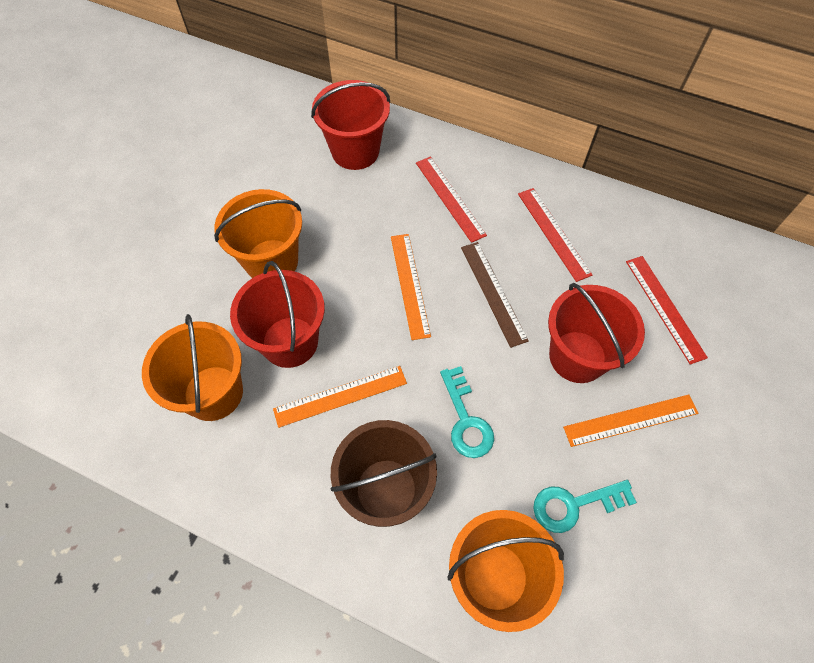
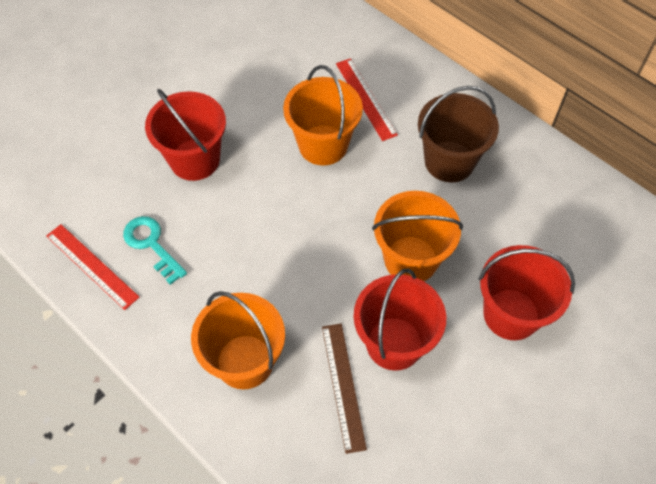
orange ruler: [273,366,407,428] [391,234,431,340] [563,394,698,447] = 3 -> none = 0
red ruler: [416,157,487,243] [518,188,592,282] [626,256,708,365] = 3 -> [46,224,140,310] [336,58,398,141] = 2
turquoise key: [440,366,494,458] [533,480,637,533] = 2 -> [123,216,187,285] = 1

